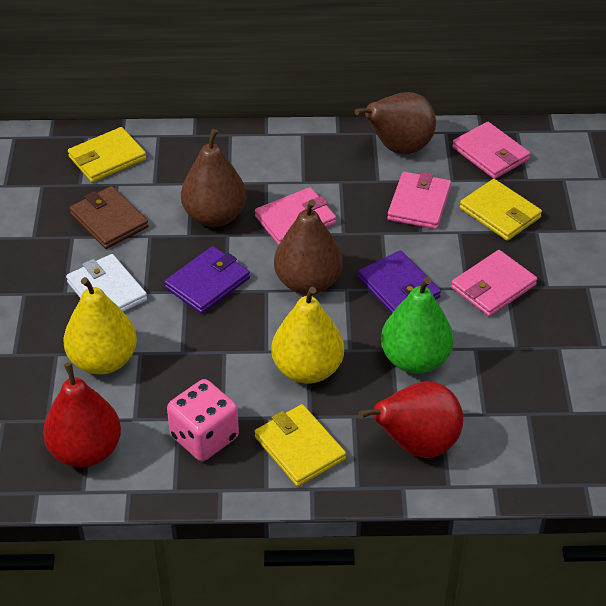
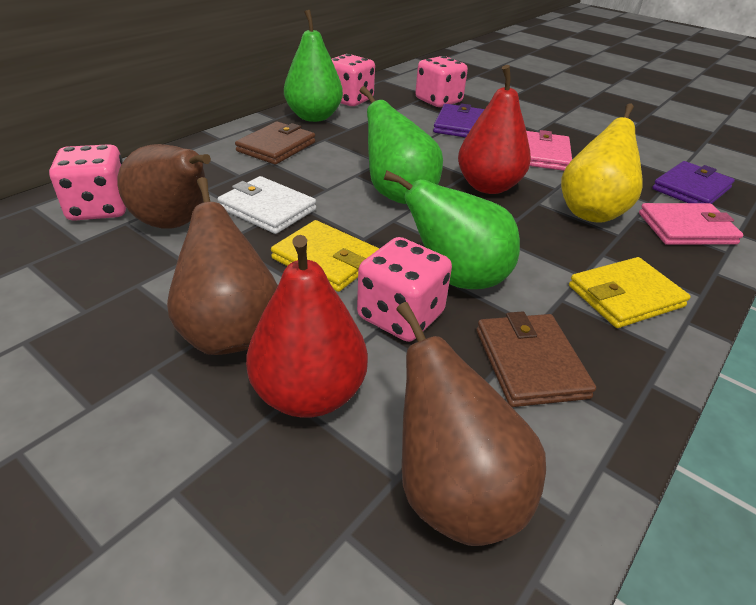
brown wallet: [70,186,149,249] = 1 -> [235,122,315,165] [477,311,596,407] = 2
green pear: [381,277,454,374] = 1 -> [284,10,343,122] [360,86,443,204] [384,170,520,289] = 3
pink dice: [167,379,239,461] = 1 -> [49,144,126,221] [332,54,375,106] [357,237,452,342] [415,56,468,107] = 4
pink wallet: [255,187,336,245] [387,172,451,229] [451,250,537,317] [452,122,530,179] = 4 -> [526,130,572,171] [639,203,743,245] = 2
yellow pear: [63,277,137,375] [271,287,344,384] = 2 -> [561,104,643,223] = 1
yellow wallet: [68,127,146,183] [254,404,346,487] [460,179,542,241] = 3 -> [271,220,379,292] [569,257,691,328] = 2

